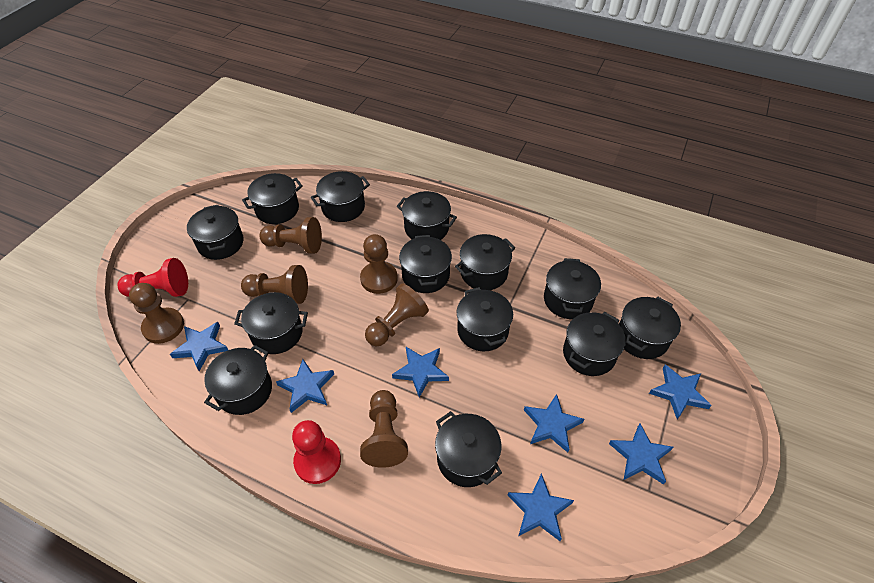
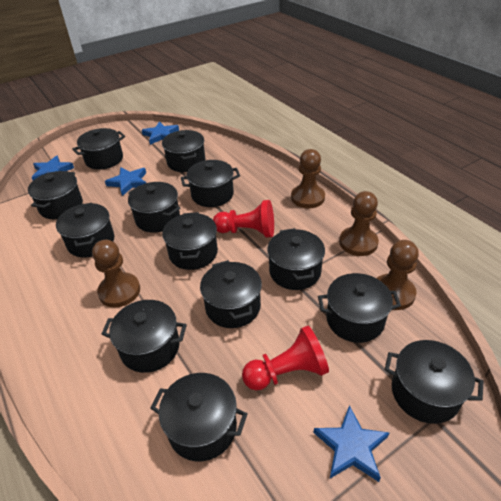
blue star: [170,322,228,371] [276,359,334,413] [392,347,449,398] [507,473,574,541] [524,394,584,453] [609,424,673,485] [649,364,712,419] = 7 -> [31,155,74,180] [105,167,146,196] [142,121,179,145] [313,405,390,482] = 4
brown pawn: [129,283,184,344] [241,265,308,304] [259,217,322,254] [360,234,398,294] [360,390,408,468] [365,283,429,346] = 6 -> [92,240,140,308] [291,149,325,208] [339,191,379,256] [377,240,419,310] = 4

